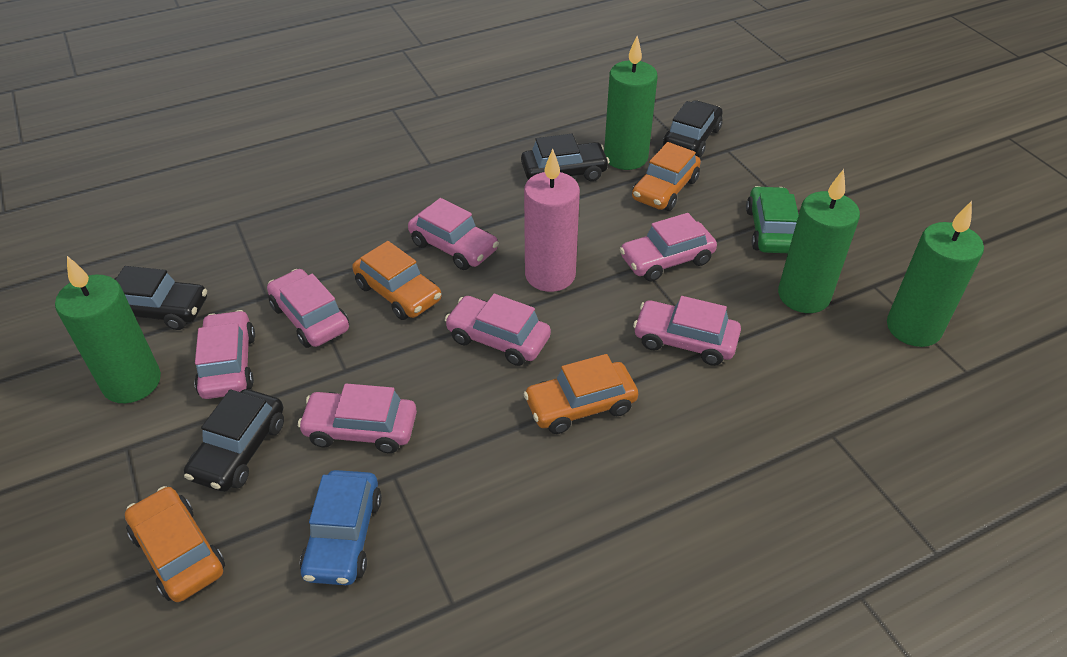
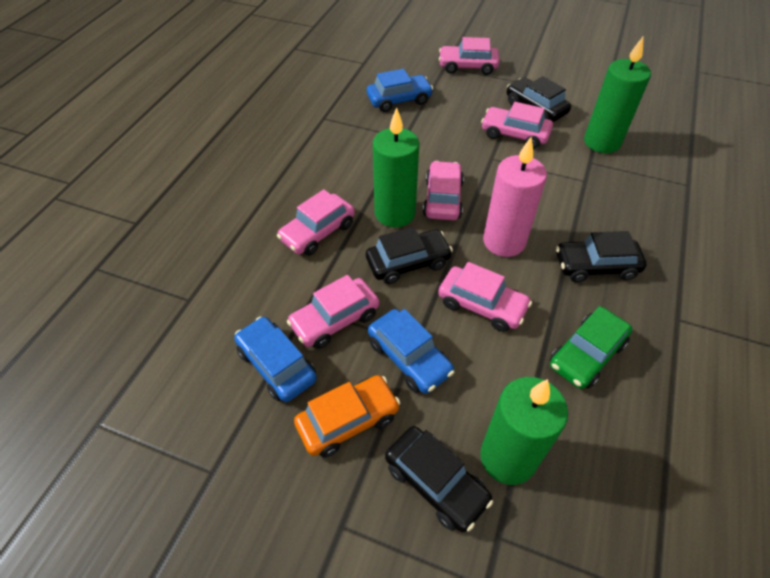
blue car: [300,470,382,585] = 1 -> [234,316,317,402] [367,69,433,112] [368,309,454,394] = 3
green candle: [55,256,161,403] [604,36,658,170] [778,169,860,313] [887,201,984,347] = 4 -> [373,107,419,228] [480,377,568,485] [584,37,651,153] = 3
orange car: [125,486,225,602] [352,241,441,320] [523,354,638,434] [632,142,701,211] = 4 -> [294,375,400,458] = 1
pink car: [195,310,255,399] [267,269,349,348] [298,383,417,453] [408,198,499,270] [445,294,551,366] [620,213,717,282] [633,296,741,366] = 7 -> [277,189,355,256] [287,275,379,349] [423,161,464,220] [438,262,532,332] [439,37,500,75] [481,102,553,149] = 6

